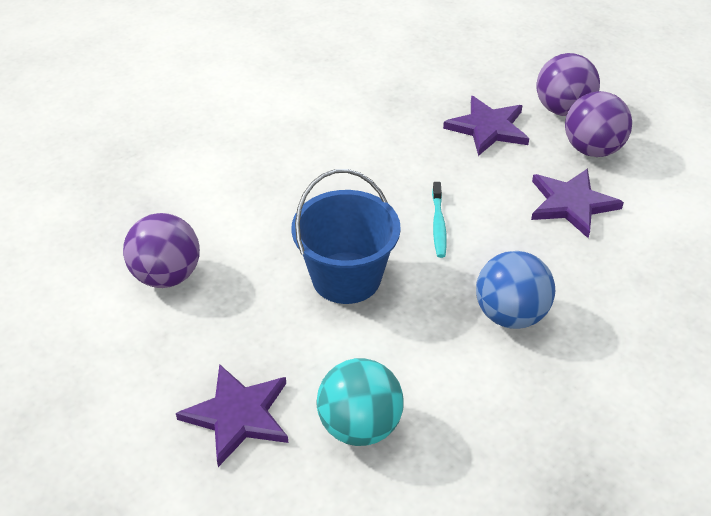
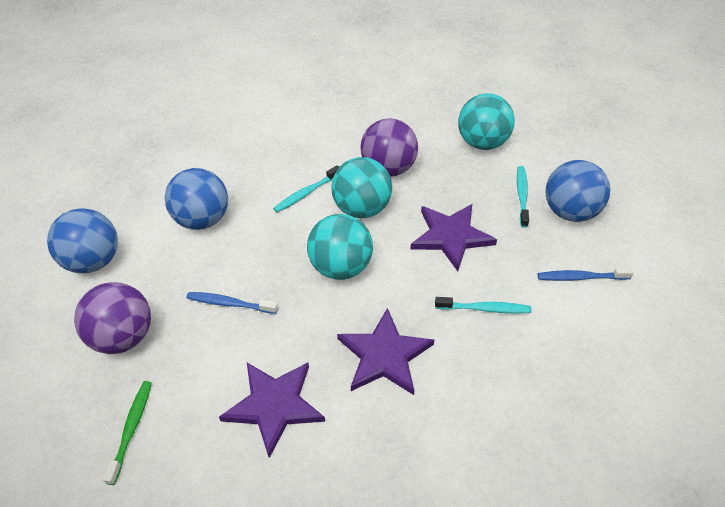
blue ball: [476,251,555,329] = 1 -> [47,208,118,273] [165,168,228,230] [545,160,610,222] = 3
blue bucket: [291,169,401,304] = 1 -> none = 0
blue toothbrush: none = 0 -> [187,292,278,314] [538,268,634,281] = 2
green toothbrush: none = 0 -> [103,381,152,485] = 1
purple ball: [123,213,200,288] [537,53,600,116] [565,91,632,157] = 3 -> [74,282,151,354] [360,118,418,177] = 2
turquoise ball: [317,358,404,446] = 1 -> [307,214,373,280] [331,157,392,218] [458,93,515,150] = 3
turquoise toothbrush: [432,182,447,258] = 1 -> [273,165,339,213] [435,297,531,314] [517,166,529,228] = 3

